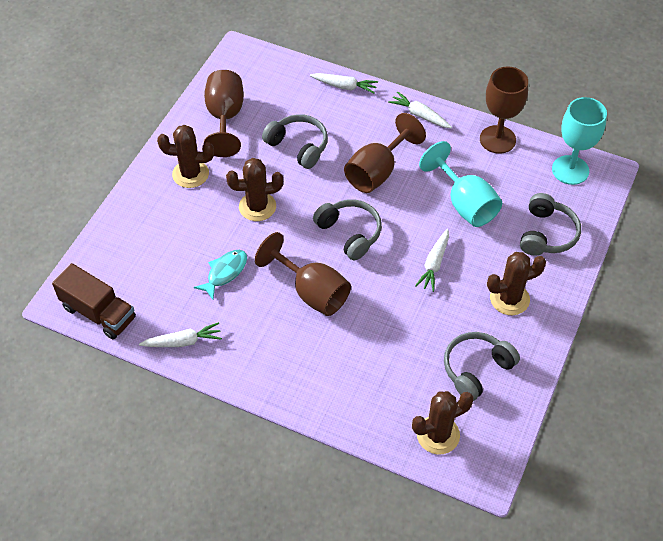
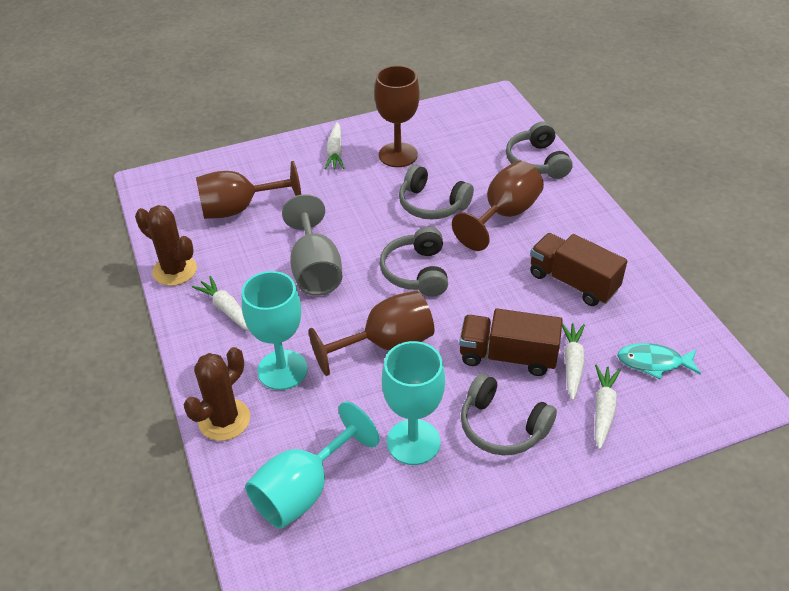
brown cactus: [157,125,214,188] [226,158,283,221] [412,391,474,454] [487,252,546,315] = 4 -> [135,205,197,286] [184,347,250,441] = 2
brown truck: [52,263,136,340] = 1 -> [459,309,563,376] [530,233,627,306] = 2
grey goblet: none = 0 -> [282,194,342,296] = 1
turquoise goblet: [419,141,502,227] [552,97,607,185] = 2 -> [242,271,307,390] [245,401,379,529] [382,341,445,465] = 3

